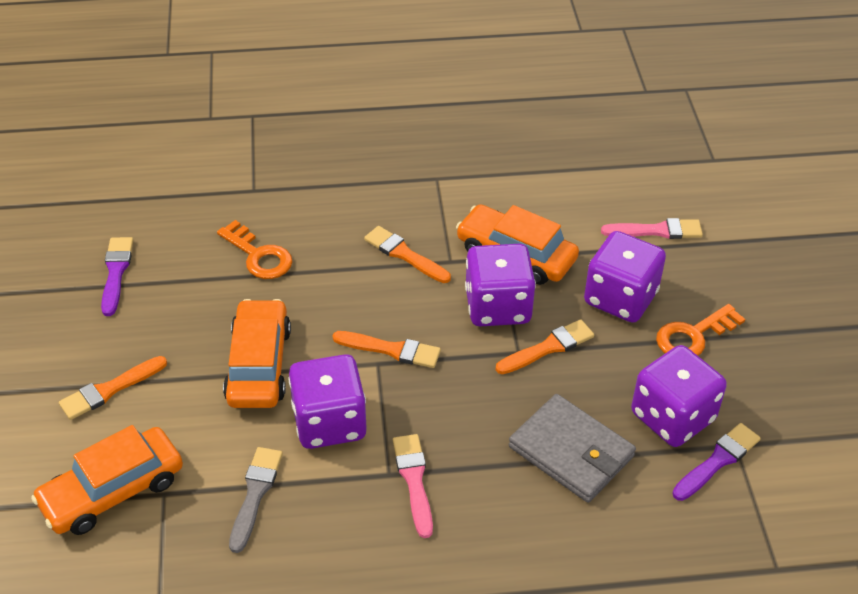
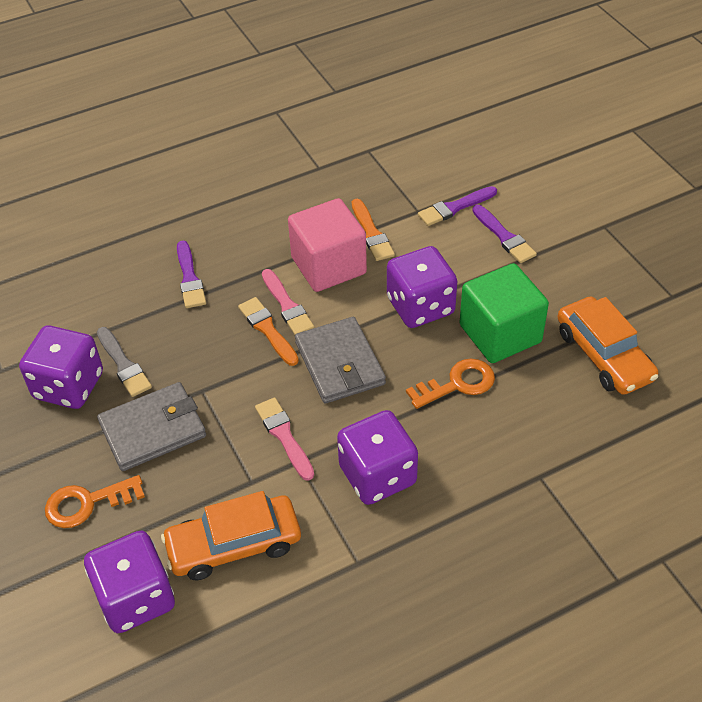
green cube: none = 0 -> [459,263,549,363] = 1
grey wallet: [509,394,636,503] = 1 -> [97,382,206,471] [295,317,386,404] = 2
orange brush: [59,356,167,420] [333,331,441,368] [364,226,451,283] [496,319,594,374] = 4 -> [238,297,299,366] [352,199,395,261] = 2
orange car: [31,425,183,535] [223,299,291,408] [456,204,579,285] = 3 -> [161,491,301,580] [558,296,658,395] = 2
pink cube: none = 0 -> [288,198,367,292] = 1
purple brush: [101,237,133,316] [672,423,761,501] = 2 -> [177,240,206,308] [418,186,497,226] [472,205,537,263] = 3

